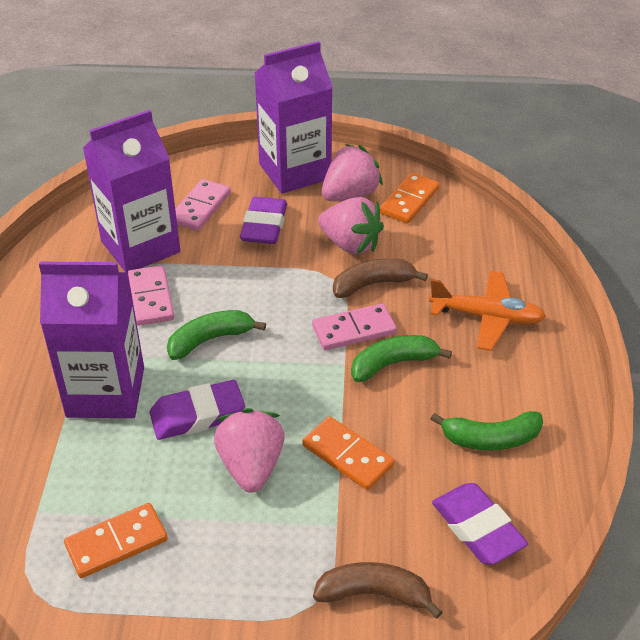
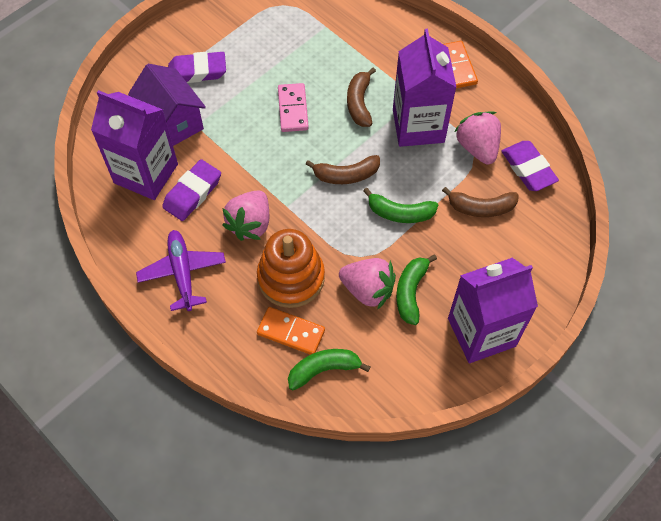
brown banana: [313,562,442,619] [333,259,428,298] = 2 -> [306,155,380,184] [347,67,376,127] [442,187,519,217] = 3
orange domino: [64,503,168,578] [302,416,395,490] [380,173,440,224] = 3 -> [257,307,325,355] [443,41,478,88] = 2
orange plane: [429,271,546,351] = 1 -> none = 0
orange stacking toy: none = 0 -> [257,229,325,308] = 1
pink domino: [128,265,174,326] [175,179,231,231] [312,304,397,350] = 3 -> [278,83,309,132] = 1
purple house: none = 0 -> [128,64,206,146] = 1
purple plane: none = 0 -> [136,230,226,311] = 1

